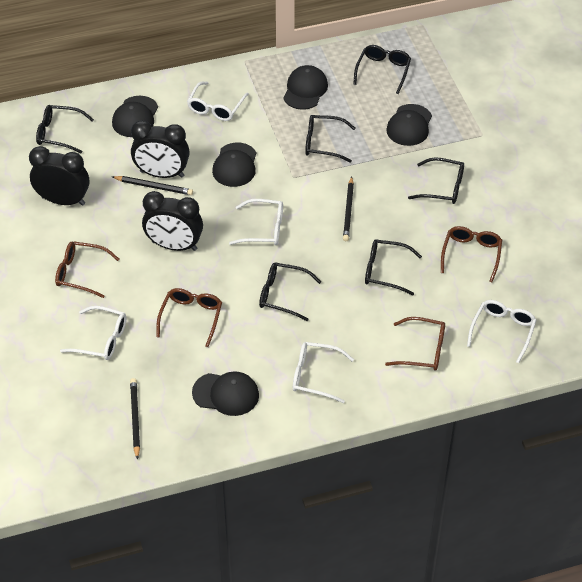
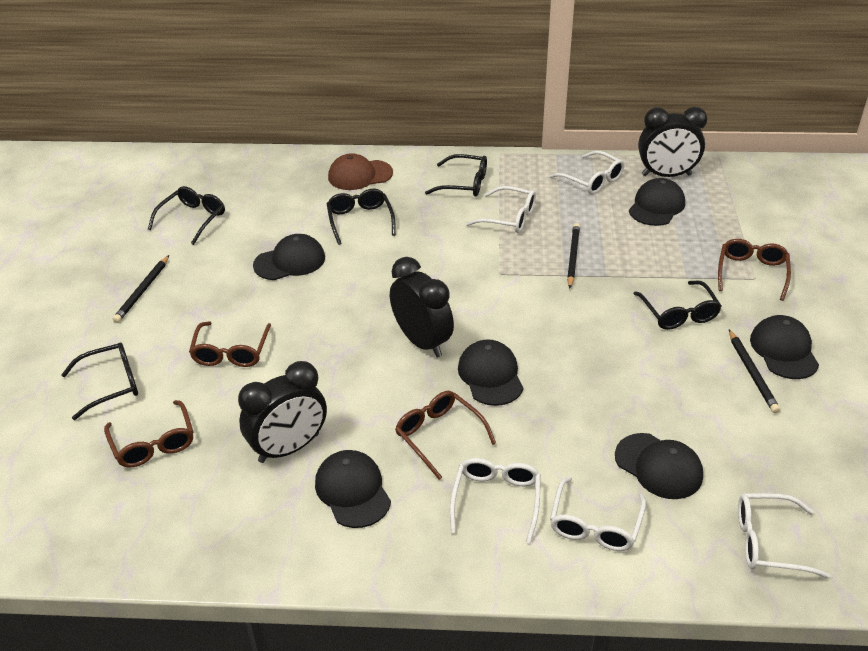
black cap: [112,96,158,137] [192,372,259,416] [212,143,256,187] [283,65,328,110] [386,104,432,146] = 5 -> [253,234,325,280] [315,450,391,528] [458,339,523,406] [615,433,703,499] [629,178,685,226] [750,315,819,379] = 6
black glasses: [36,105,94,153] [259,263,321,321] [305,115,356,162] [353,45,411,94] [365,240,422,296] [408,157,464,204] = 6 -> [61,342,138,420] [148,186,225,245] [327,189,396,245] [425,154,487,197] [633,281,722,330] = 5
brown cap: none = 0 -> [328,153,393,190] = 1

